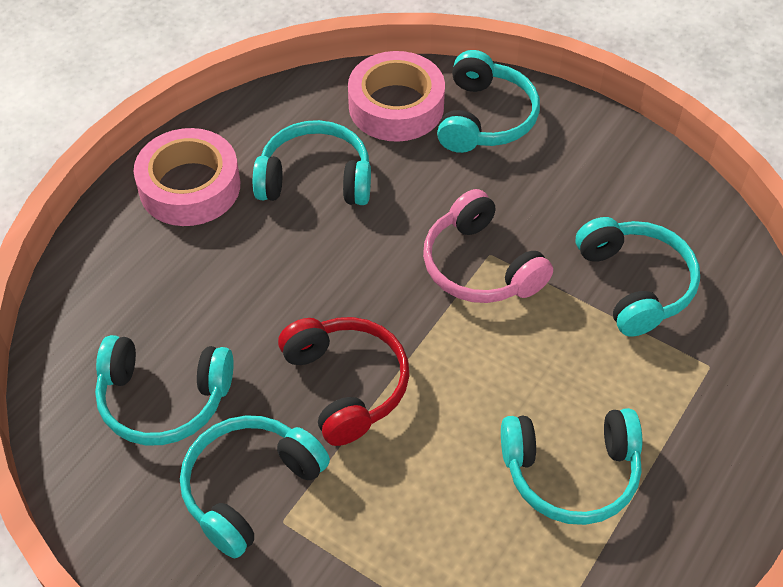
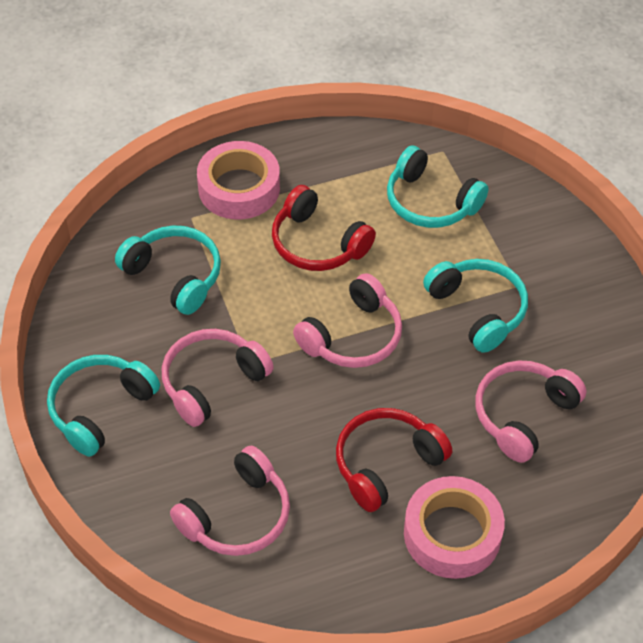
pink headphones: [423,189,553,303] = 1 -> [162,329,274,427] [170,446,290,556] [293,273,402,368] [475,361,587,463] = 4
red headphones: [278,317,409,446] = 1 -> [272,185,376,271] [336,408,452,512] = 2
turquoise headphones: [95,335,234,445] [180,415,330,558] [253,120,371,205] [437,50,540,153] [501,408,642,525] [576,217,700,336] = 6 -> [47,355,160,457] [115,225,221,315] [387,146,489,228] [423,259,528,353] = 4

